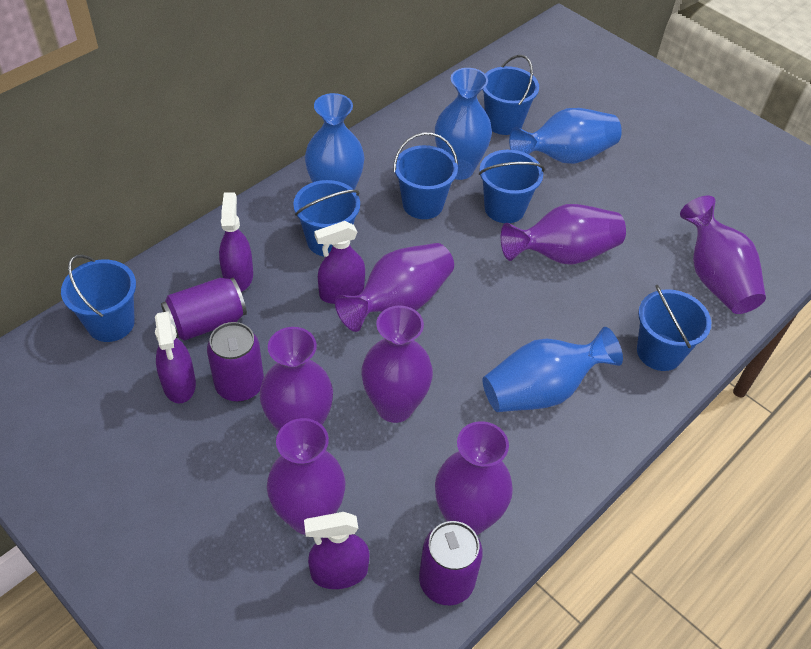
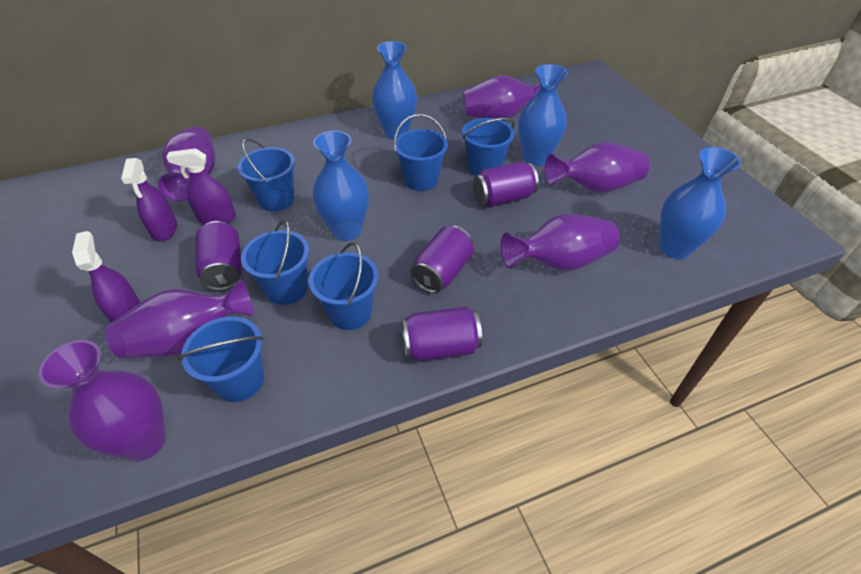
purple can: [161,277,247,341] [207,322,264,402] [419,521,483,605] = 3 -> [195,221,242,291] [402,307,482,361] [410,226,474,293] [473,162,539,207] = 4
purple spray bottle: [155,311,196,403] [219,192,253,292] [304,512,369,589] [314,221,365,304] = 4 -> [72,231,141,322] [121,158,177,241] [167,148,236,225] = 3
purple vase: [259,327,333,432] [267,418,346,535] [335,243,454,332] [361,306,433,423] [435,421,513,535] [501,204,626,265] [680,196,766,314] = 7 -> [39,340,166,461] [105,279,254,359] [158,126,215,201] [463,75,541,119] [501,214,620,271] [544,142,649,193] = 6

